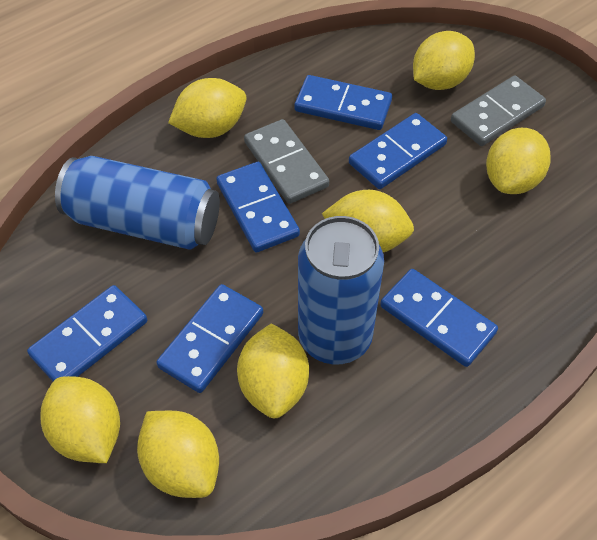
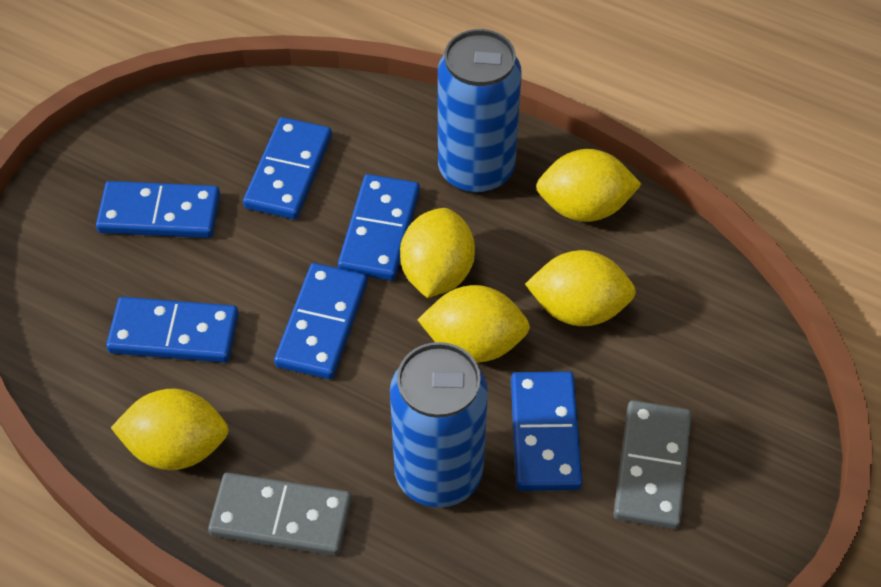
yellow lemon: [40,376,120,463] [137,410,219,498] [168,78,247,138] [237,323,309,418] [322,190,414,252] [413,31,475,90] [486,128,550,194] = 7 -> [111,388,229,470] [400,208,475,298] [418,285,530,362] [525,250,636,326] [536,149,642,222] = 5

